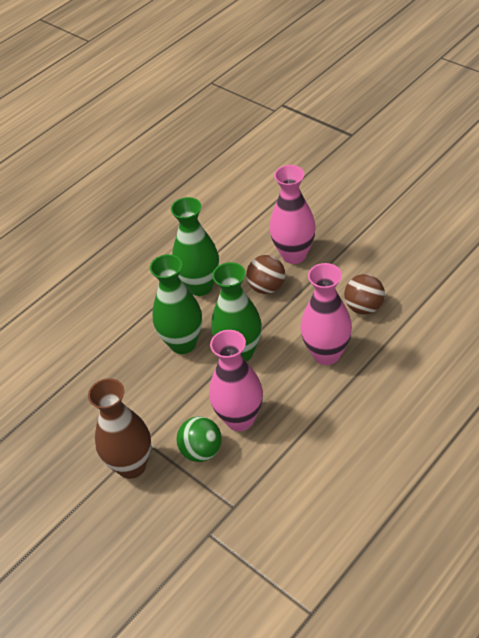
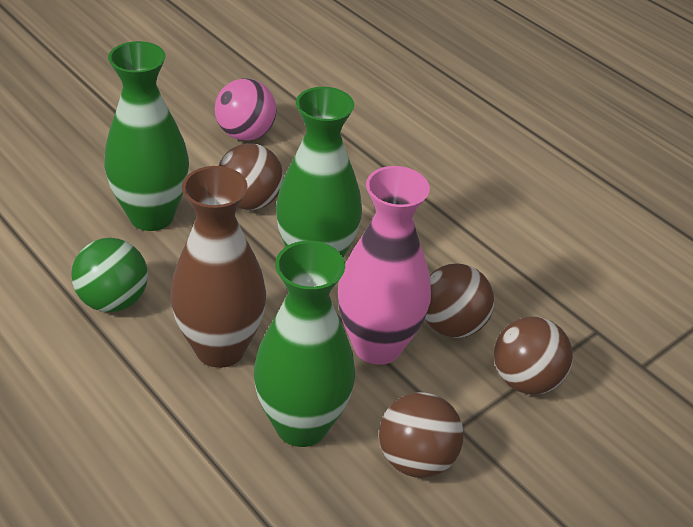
brown ball: [246,255,285,294] [344,274,385,314] = 2 -> [219,143,283,210] [379,392,464,478] [425,263,494,338] [494,317,573,395] = 4
pink ball: none = 0 -> [215,79,277,141] = 1
pink vase: [209,330,263,431] [269,165,316,264] [301,263,352,365] = 3 -> [338,166,431,365] = 1

